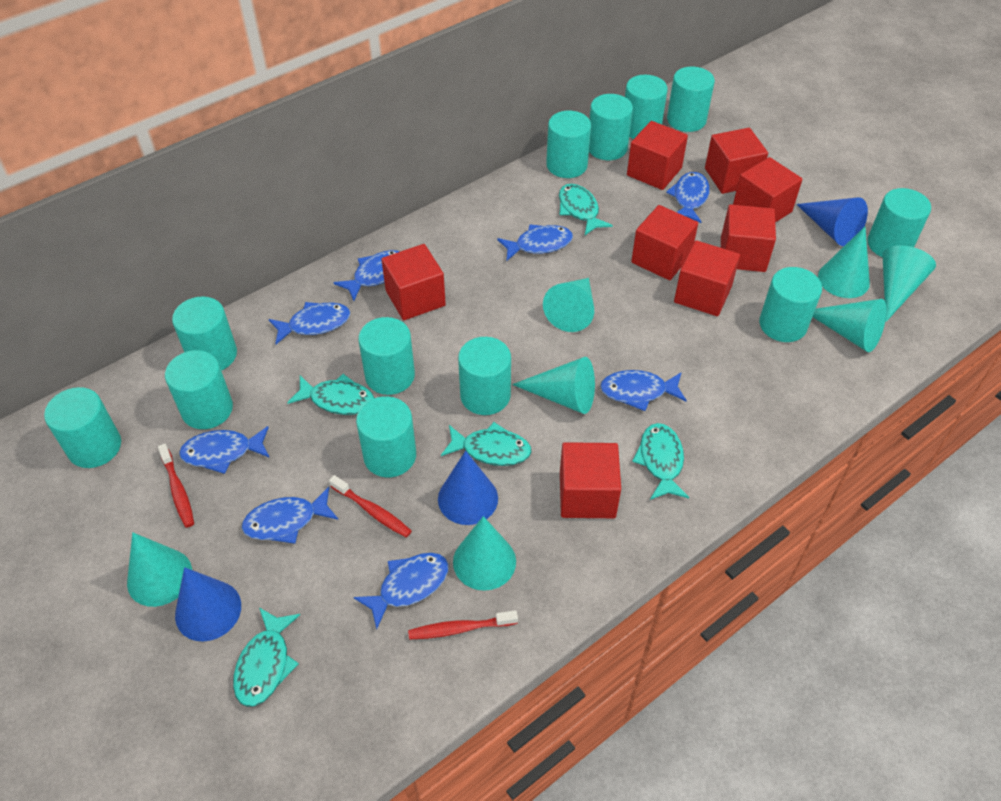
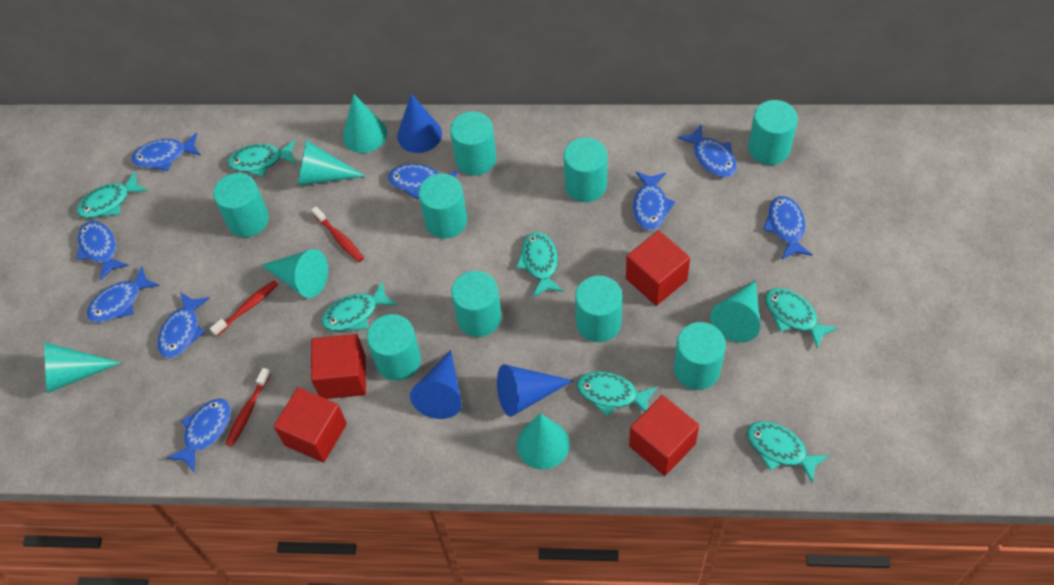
blue fish: [179,426,270,474] [242,487,338,544] [269,302,350,344] [334,250,400,301] [354,553,449,629] [497,224,573,261] [600,370,687,411] [666,172,710,223] = 8 -> [77,221,129,281] [87,266,159,323] [131,133,201,171] [157,292,210,358] [167,398,231,472] [388,164,459,200] [633,172,675,231] [678,125,737,178] [763,196,813,260] = 9
red cube: [381,244,446,320] [560,442,621,518] [627,121,688,190] [631,205,698,280] [674,240,740,316] [705,128,768,194] [721,204,776,272] [733,157,802,223] = 8 -> [274,387,347,463] [311,334,366,399] [626,230,690,306] [629,395,699,476] = 4
turquoise cone: [127,532,192,607] [453,516,516,591] [512,357,595,414] [543,278,594,332] [813,299,886,352] [818,227,870,298] [883,245,936,322] = 7 -> [44,342,122,393] [261,249,328,298] [297,140,366,186] [343,94,387,153] [517,413,570,469] [710,280,760,342] = 6
turquoise cylinder: [44,387,121,468] [165,350,233,429] [172,296,237,370] [356,396,416,477] [358,317,415,395] [458,337,511,415] [546,111,591,178] [589,94,633,160] [625,75,668,139] [667,67,715,132] [759,267,822,342] [867,188,931,257] = 12 -> [213,173,269,237] [367,314,421,381] [418,174,467,239] [450,111,496,176] [451,271,502,337] [564,137,607,202] [575,276,623,342] [674,322,726,390] [748,100,798,165] = 9
turquoise fish: [233,608,300,707] [287,374,374,415] [441,422,532,466] [559,184,613,235] [632,423,689,500] = 5 -> [77,171,147,219] [228,140,297,177] [321,281,397,331] [516,232,564,297] [577,371,657,416] [747,421,829,484] [765,288,838,349] = 7

